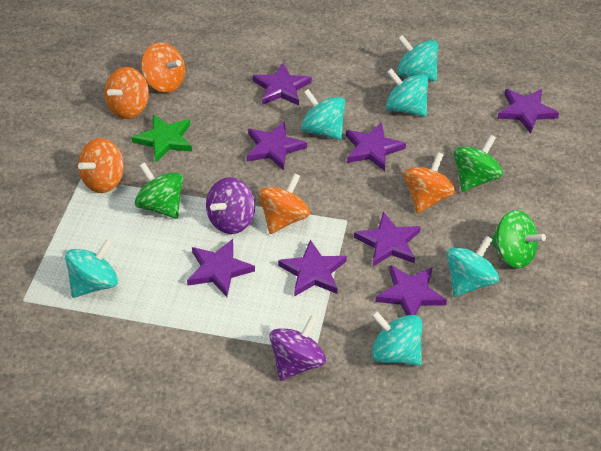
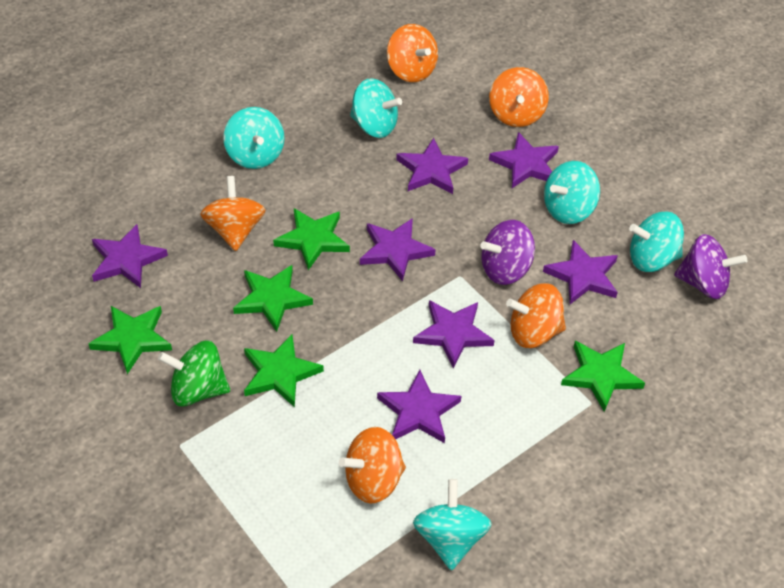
green spinning top: [135,162,183,219] [454,134,503,192] [491,210,546,268] = 3 -> [158,341,230,407] = 1
green star: [131,114,192,162] = 1 -> [88,306,172,374] [233,265,313,332] [244,334,324,407] [273,208,350,270] [561,341,645,412] = 5
purple star: [187,239,255,297] [247,121,307,170] [253,63,312,106] [278,239,347,297] [346,122,406,171] [354,211,421,266] [375,265,447,316] [497,89,559,134] = 8 -> [92,224,168,288] [360,218,436,281] [377,370,461,443] [396,138,468,194] [413,300,495,369] [489,132,559,188] [543,240,618,304] = 7
turquoise spinning top: [65,239,118,298] [301,89,345,140] [371,311,422,366] [386,68,429,117] [397,35,438,81] [446,236,499,297] = 6 -> [223,107,284,169] [350,78,402,138] [413,479,492,570] [544,161,600,224] [629,211,684,272] = 5

